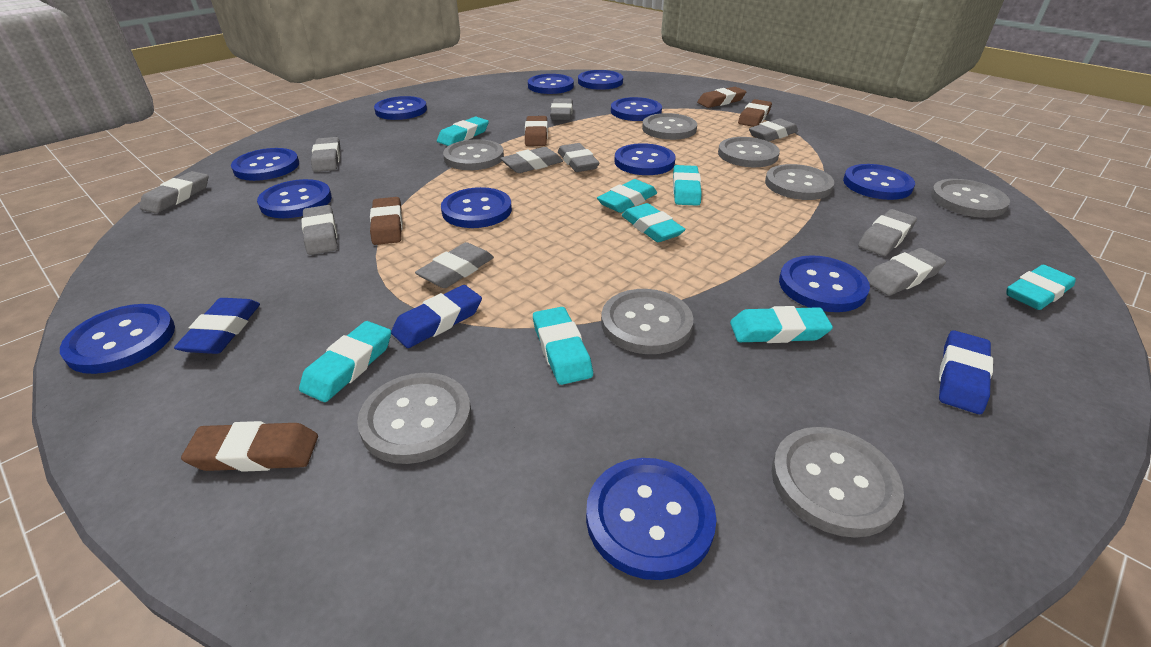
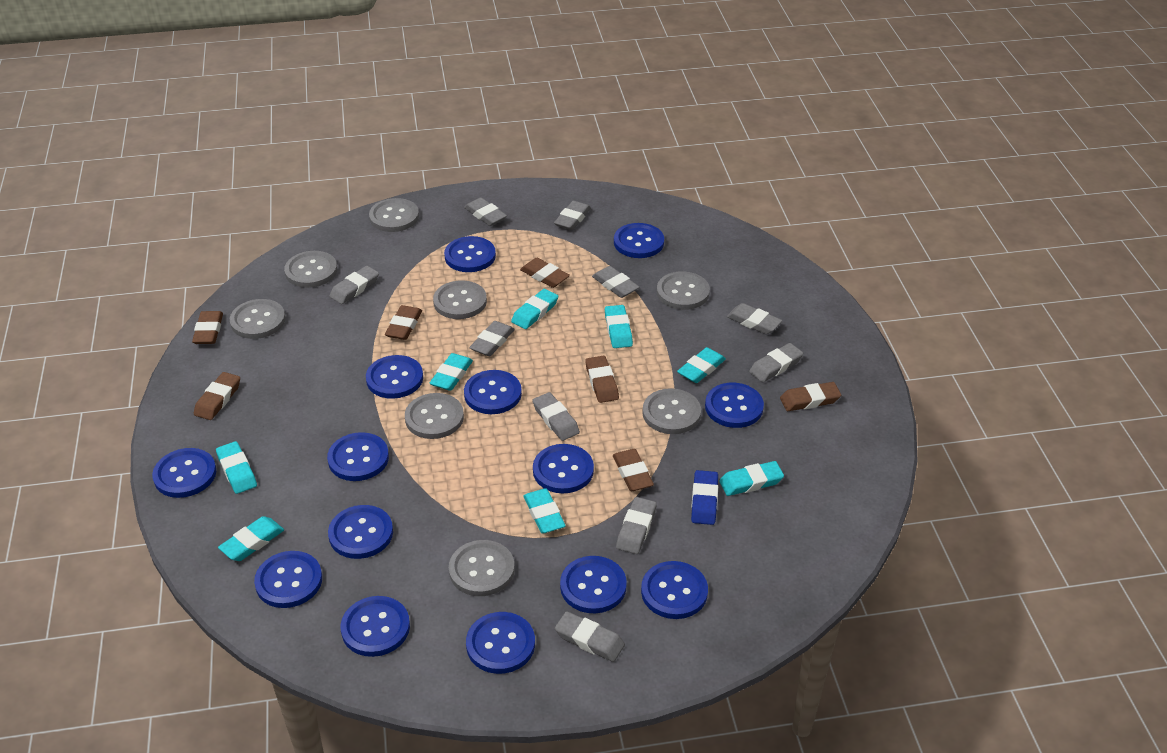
blue button: [60,304,175,374] [231,148,299,181] [257,179,332,218] [374,96,427,120] [441,187,512,228] [528,74,574,94] [578,70,623,90] [586,458,717,580] [611,97,662,121] [614,143,676,175] [779,255,870,312] [843,164,915,200] = 12 -> [152,448,216,498] [254,551,322,608] [327,432,389,481] [328,505,393,559] [341,596,410,657] [366,355,423,399] [444,236,496,272] [464,370,522,414] [466,612,535,674] [533,444,594,493] [560,556,627,613] [614,223,664,258] [641,561,708,619] [705,383,764,428] = 14
blue eraser: [174,298,260,354] [391,285,482,348] [939,330,993,414] = 3 -> [691,470,718,525] = 1
brown eraser: [181,421,318,472] [370,197,403,245] [525,116,548,146] [697,87,746,108] [738,99,772,127] = 5 -> [192,311,223,344] [194,372,240,420] [385,305,422,340] [520,258,570,288] [585,356,619,403] [613,449,654,491] [780,382,841,411] = 7

